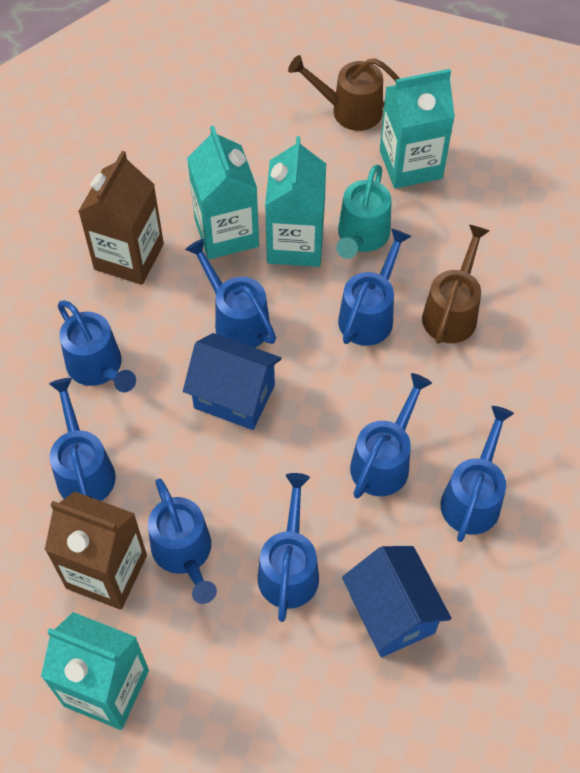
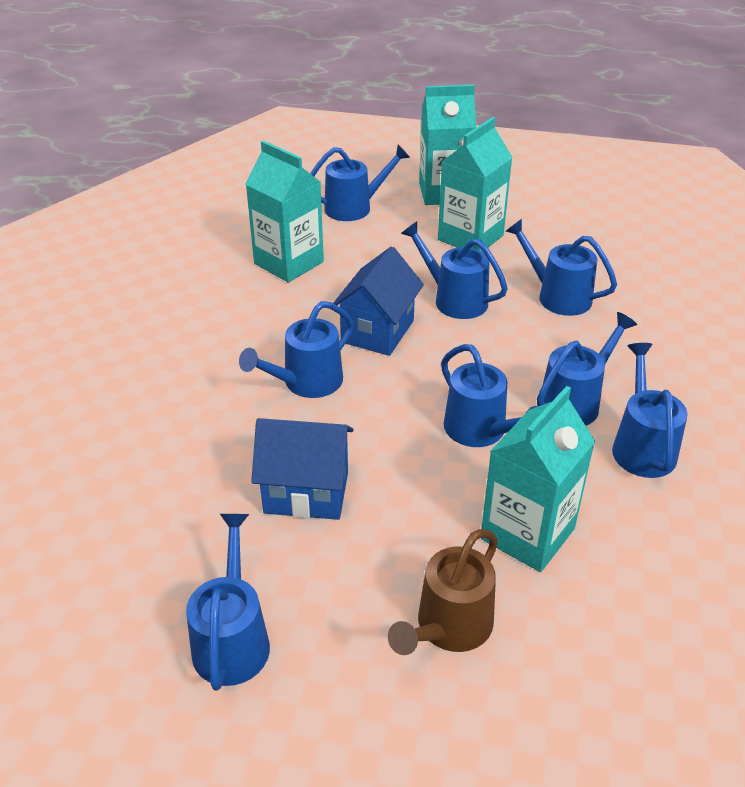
brown carton: [45,491,147,610] [78,151,164,285] = 2 -> none = 0
brown watering can: [288,55,400,131] [422,224,489,344] = 2 -> [388,529,498,655] = 1
turquoise watering can: [336,165,391,259] = 1 -> none = 0

